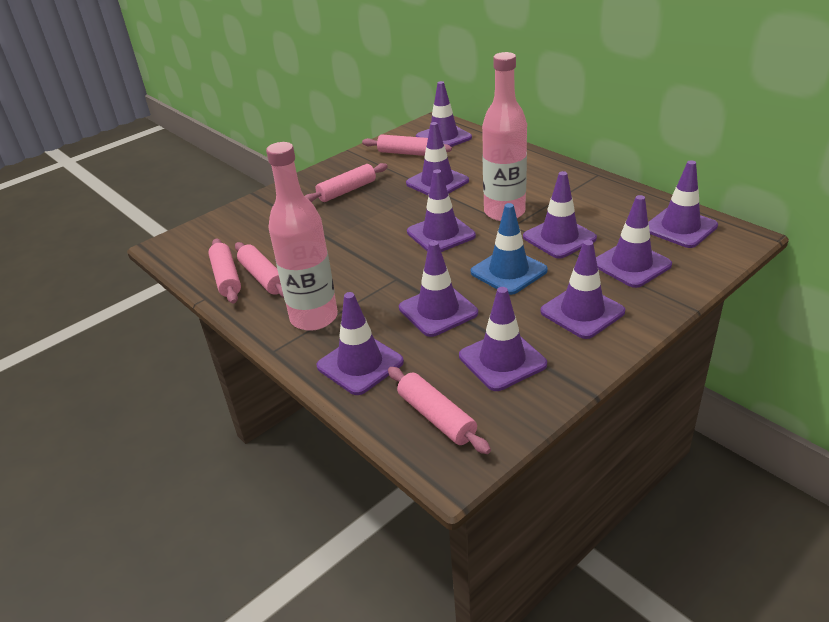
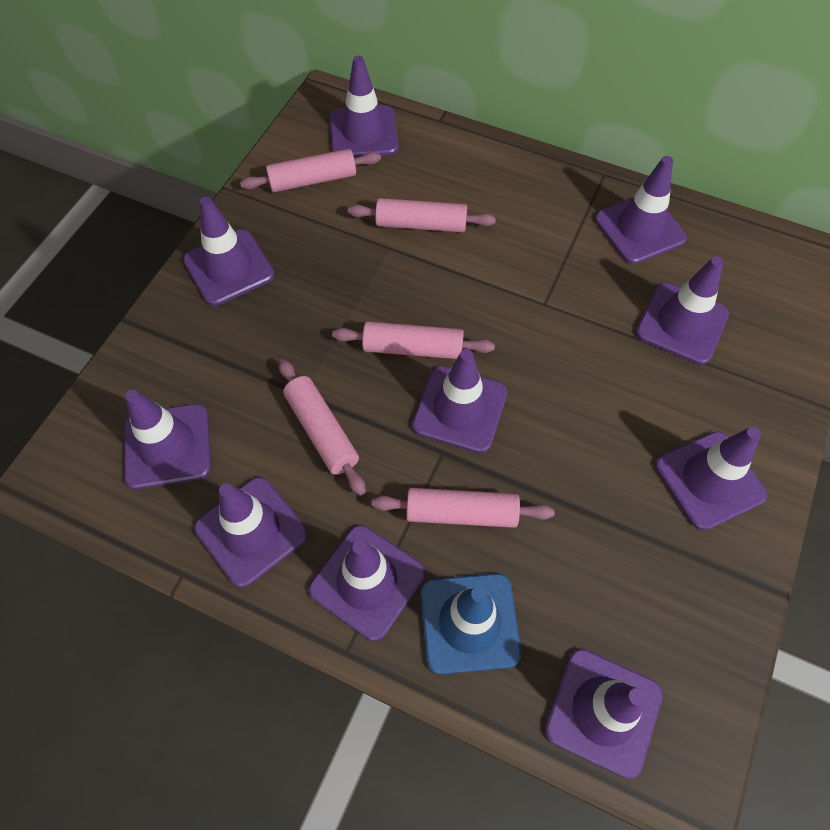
pink bottle: [266,142,338,331] [482,52,527,221] = 2 -> none = 0

